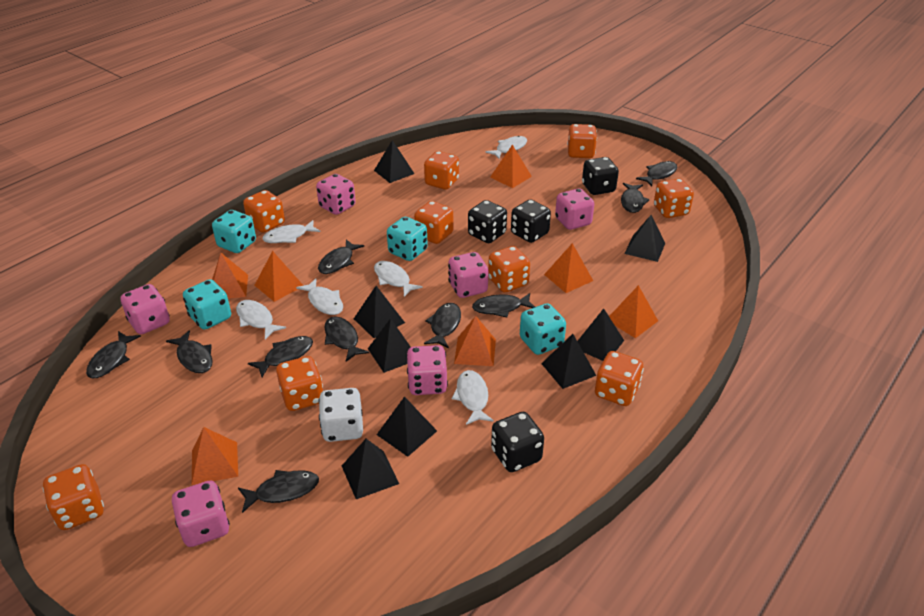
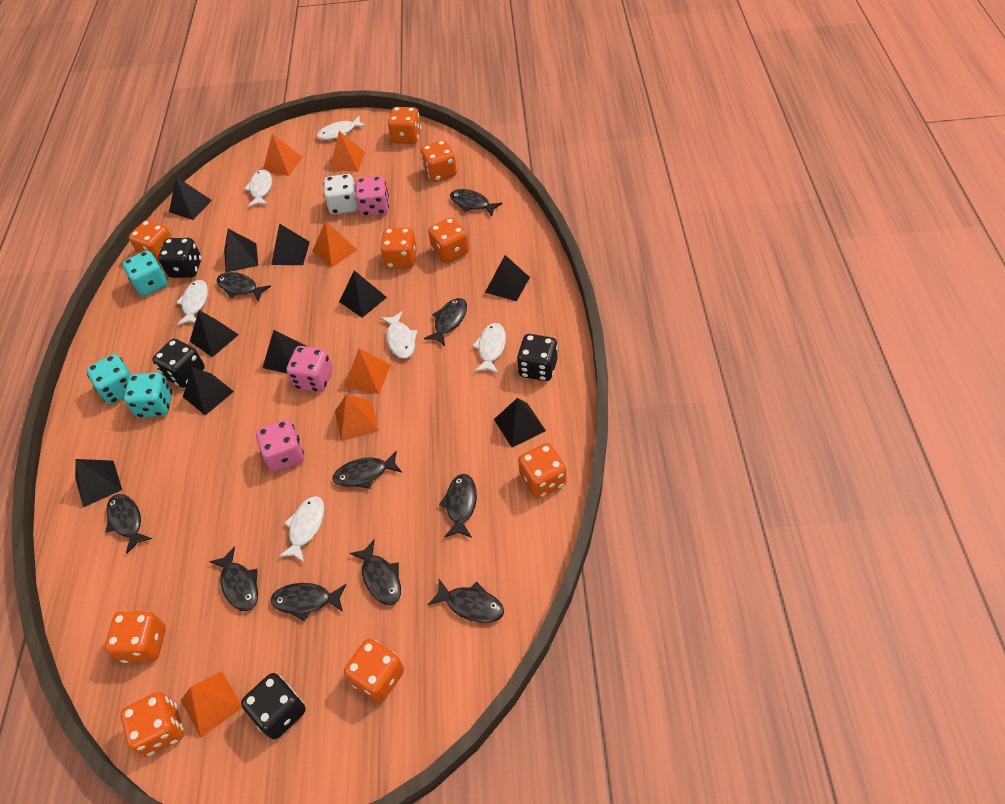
black pyramid: [342,439,399,499] [354,286,405,338] [368,318,411,373] [374,140,415,183] [377,396,437,457] [541,334,596,389] [577,308,624,361] [624,215,665,262] = 8 -> [75,459,122,507] [169,177,212,220] [183,367,234,415] [190,310,239,357] [224,229,258,272] [263,330,308,373] [271,224,310,265] [339,270,387,318] [485,255,530,301] [494,398,546,447] = 10
orange pyramid: [192,427,238,485] [212,253,248,299] [254,251,304,302] [454,316,496,366] [490,145,532,188] [544,243,593,293] [609,285,658,338] = 7 -> [181,671,242,738] [263,134,302,176] [312,221,357,267] [329,131,365,172] [335,394,379,441] [345,348,391,394] = 6
pink dice: [121,284,170,334] [172,481,230,547] [316,174,356,215] [406,345,448,395] [448,252,488,298] [555,189,594,230] = 6 -> [256,420,304,472] [286,346,333,392] [355,176,389,216] = 3
turquoise dice: [183,279,231,330] [212,210,256,253] [387,217,428,261] [520,304,566,355] = 4 -> [86,354,132,404] [122,251,168,296] [124,372,172,418] = 3

